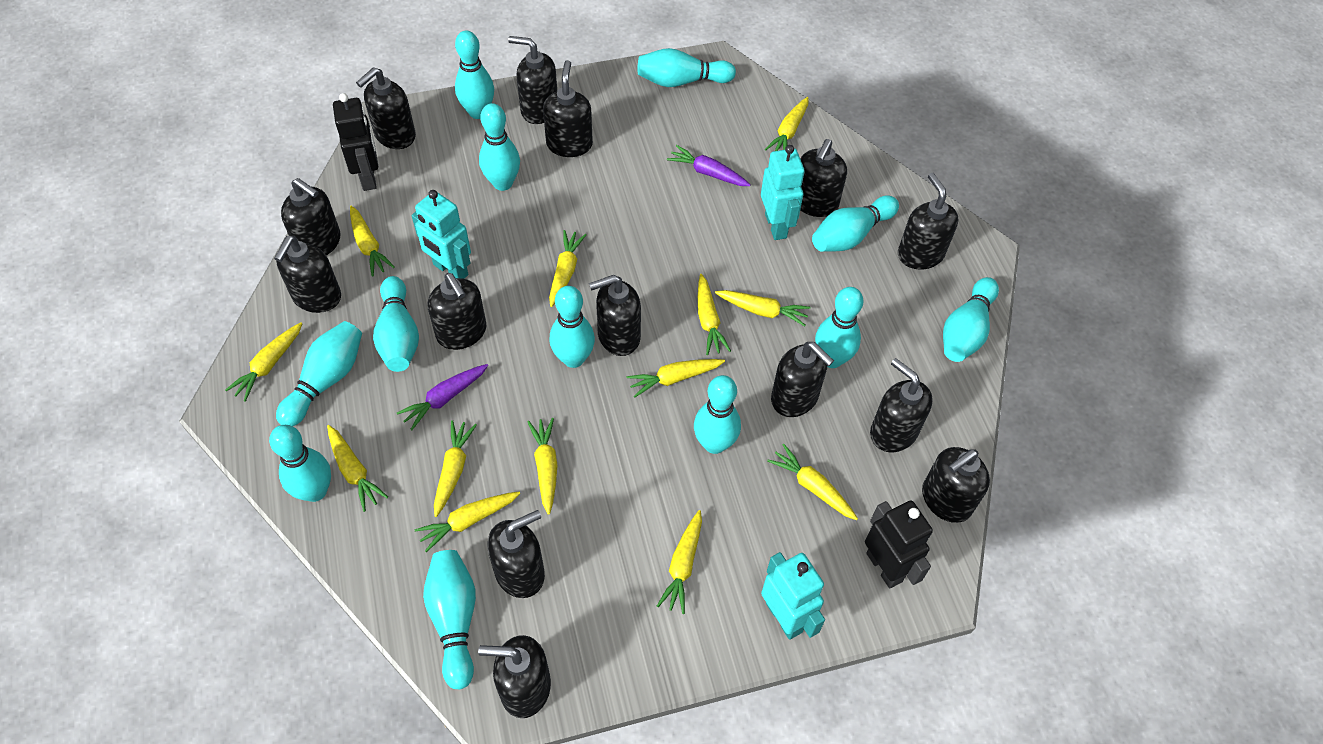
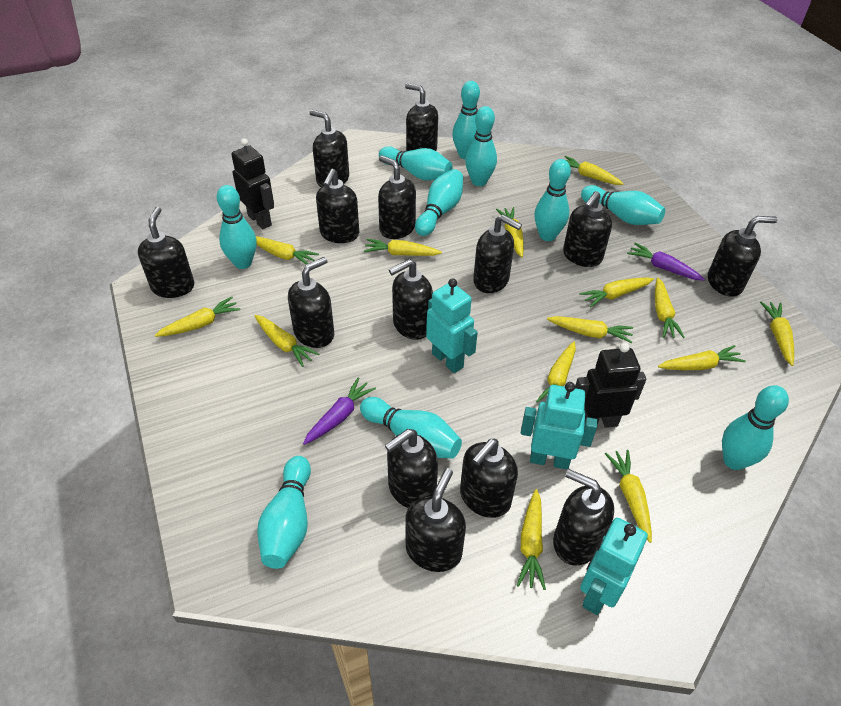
turquoise bowling pin: [269,425,331,502] [276,321,362,426] [373,276,419,372] [423,550,476,689] [455,31,494,119] [479,103,520,191] [549,286,595,368] [637,48,736,87] [694,375,741,454] [812,196,899,252] [815,287,864,368] [943,277,999,362] = 12 -> [217,185,257,269] [257,456,311,569] [360,397,462,459] [379,146,452,181] [415,169,463,236] [452,81,480,159] [465,106,497,186] [534,159,571,241] [581,185,665,225] [722,385,789,470] = 10
yellow carrot: [225,322,303,402] [327,425,388,512] [350,206,395,277] [414,492,520,552] [434,420,477,517] [527,418,558,515] [549,230,587,307] [626,359,725,397] [657,510,702,614] [698,274,731,355] [715,290,810,326] [765,97,809,151] [767,444,858,520] = 13 -> [155,297,240,337] [254,315,319,367] [256,236,319,265] [364,239,442,256] [496,207,524,257] [517,489,546,590] [536,342,576,402] [547,316,633,343] [564,156,624,185] [579,277,654,308] [604,450,652,543] [655,278,685,338] [658,345,746,370] [760,301,794,366] = 14

